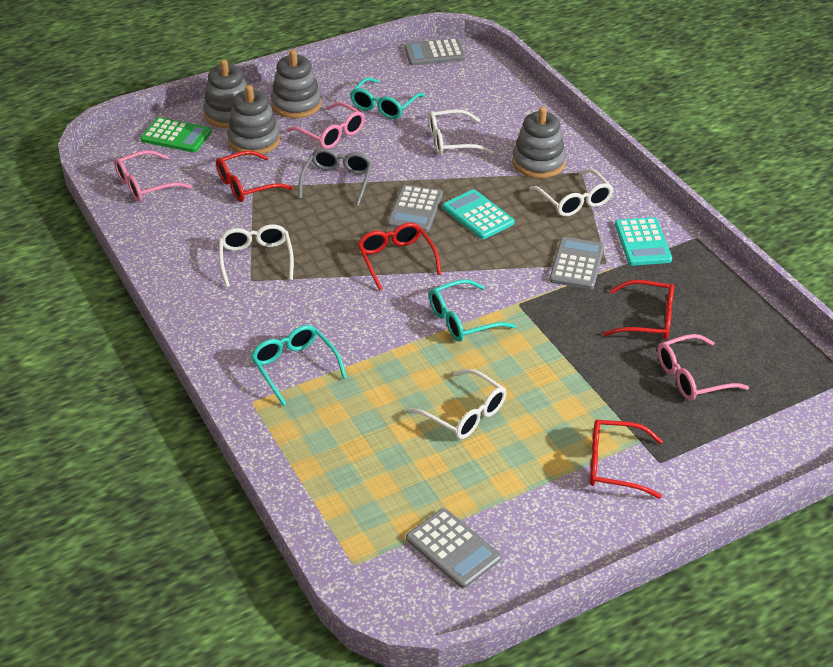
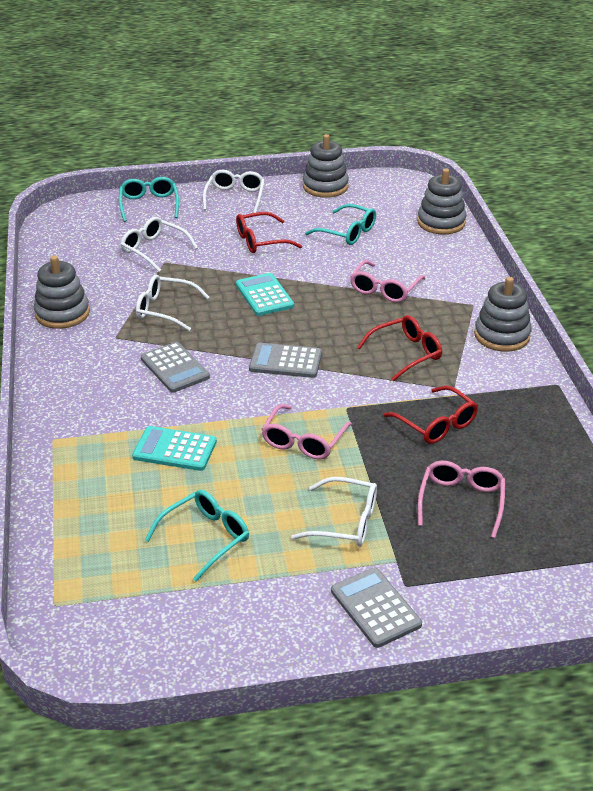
green calculator: [140,117,212,152] = 1 -> none = 0
grey calculator: [387,185,443,233] [404,38,466,66] [406,508,501,588] [549,237,604,289] = 4 -> [141,342,210,393] [249,343,322,378] [331,568,422,648] = 3
grey glasses: [298,148,373,206] = 1 -> none = 0
red glasses: [216,150,293,202] [358,223,441,291] [590,419,663,499] [603,280,674,339] = 4 -> [236,212,302,253] [357,315,442,381] [383,386,478,444] = 3

